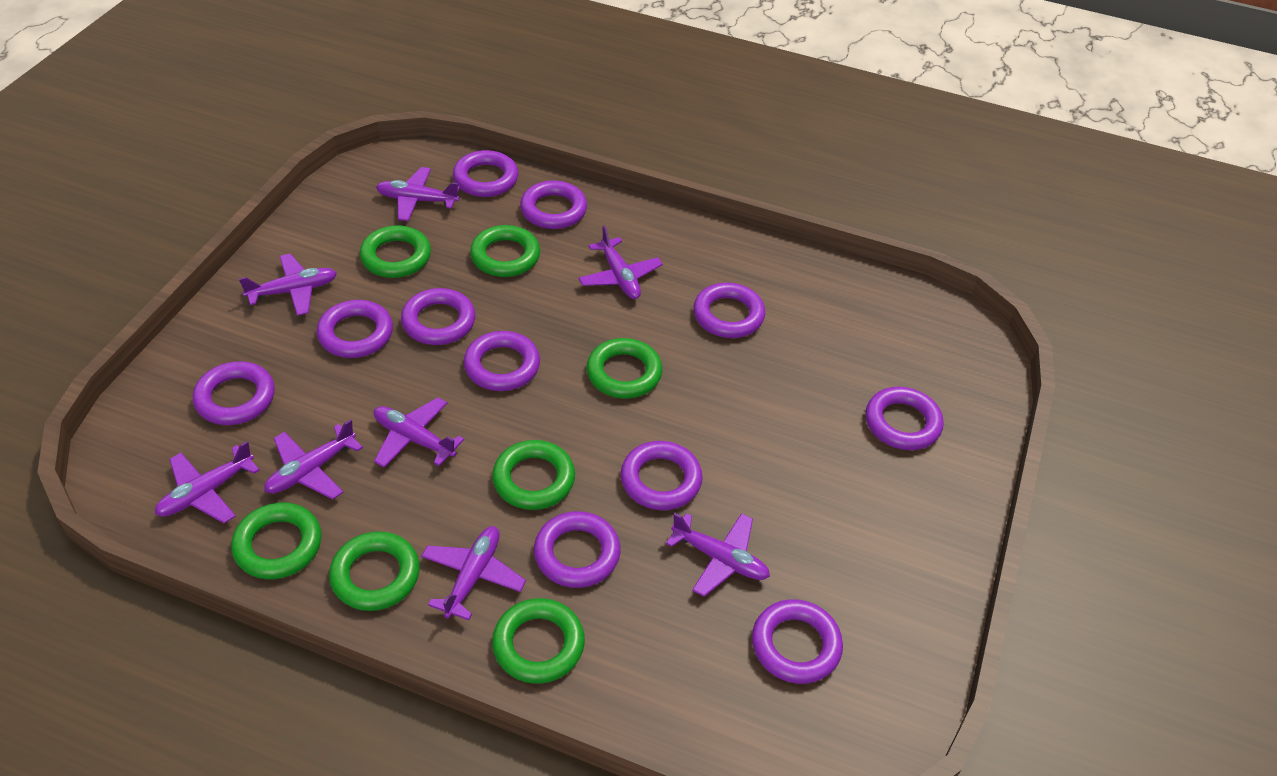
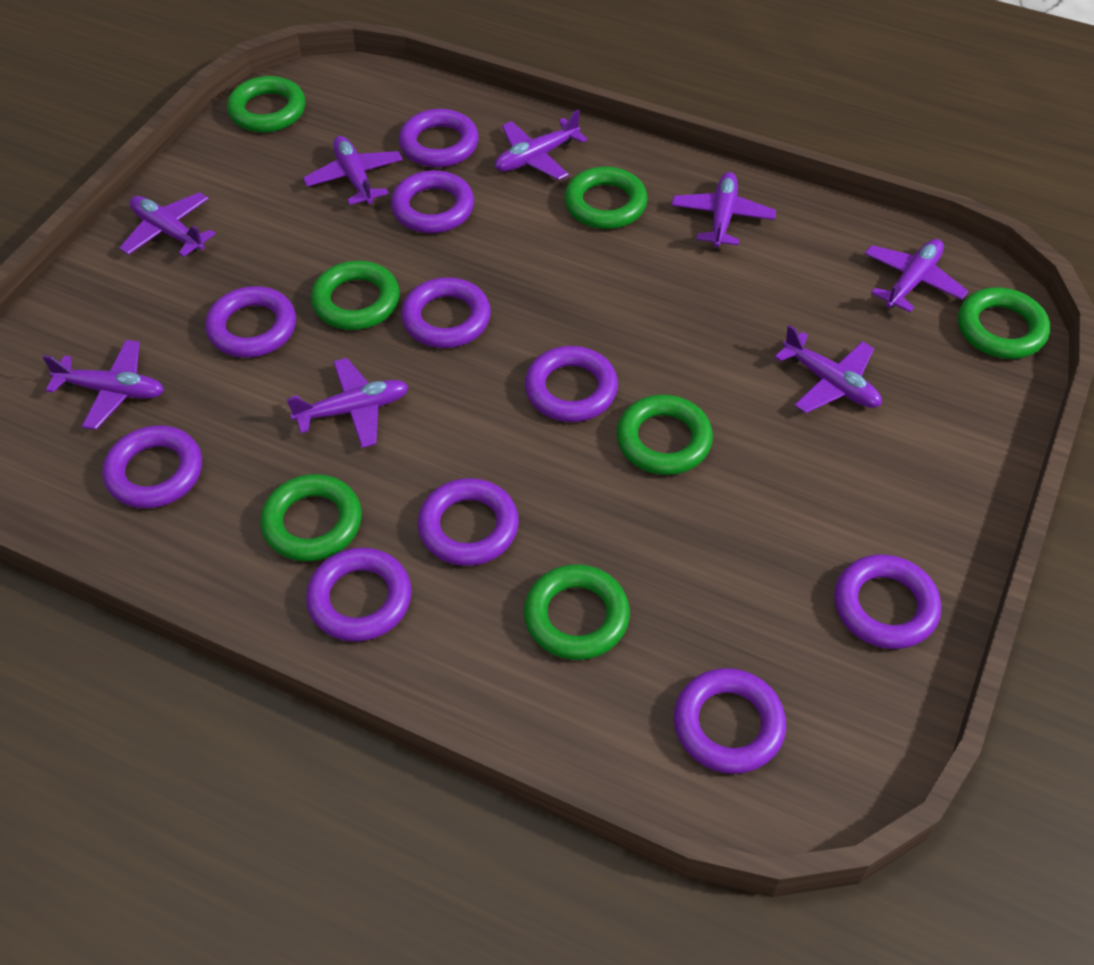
purple ring: [193,361,275,425] [316,300,393,358] [401,288,476,345] [453,150,518,197] [464,331,540,391] [520,180,587,229] [534,511,621,588] [621,441,703,510] [693,283,765,338] [752,599,843,684] [866,387,944,450] = 11 -> [102,425,202,508] [205,286,296,358] [306,548,412,642] [391,170,474,233] [399,109,479,167] [401,277,491,348] [418,478,519,566] [525,346,618,422] [674,668,786,774] [834,554,941,649] = 10

